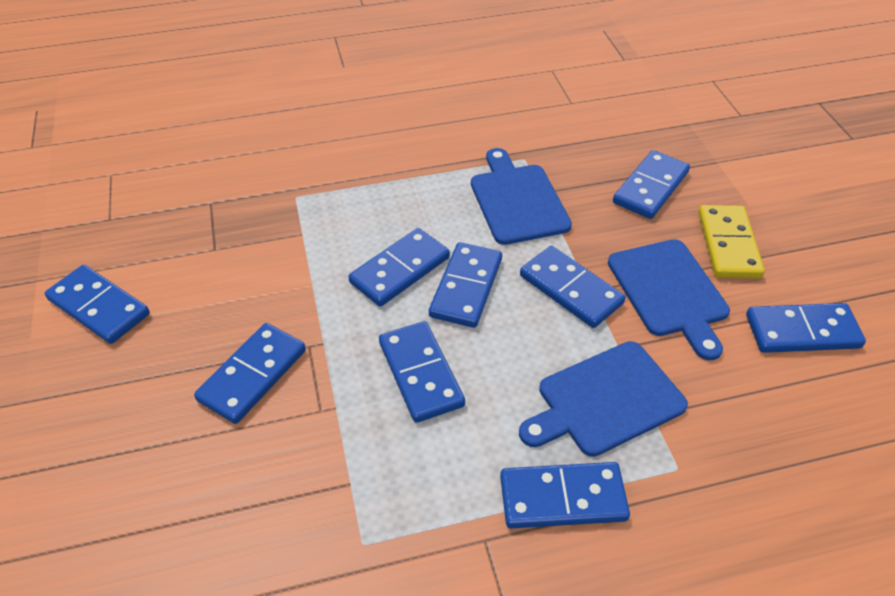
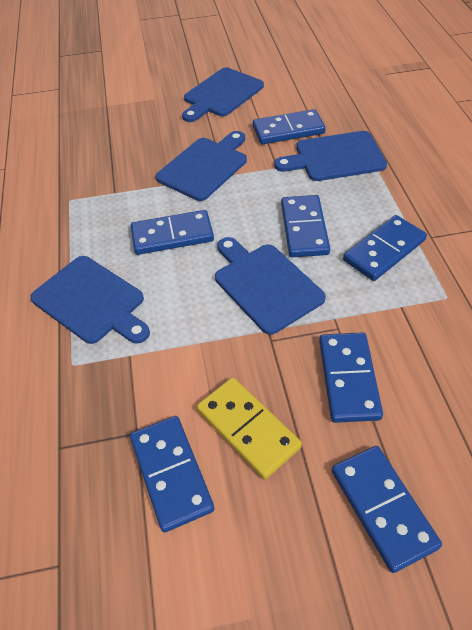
blue cutting board: [471,148,572,245] [519,341,688,457] [608,239,730,360] = 3 -> [30,256,150,344] [156,131,247,201] [182,68,264,122] [215,237,326,335] [274,131,387,181] = 5
blue domino: [45,265,150,344] [194,323,306,424] [348,228,450,307] [379,321,465,423] [429,242,502,328] [500,462,630,529] [520,246,625,328] [613,150,690,219] [746,303,866,353] = 9 -> [130,416,214,533] [131,210,214,255] [253,109,326,144] [281,195,330,257] [319,332,383,423] [332,446,442,573] [343,215,427,281] = 7

